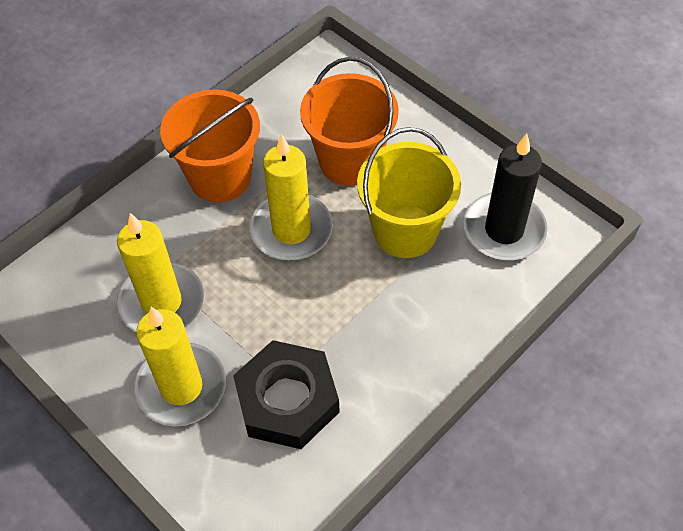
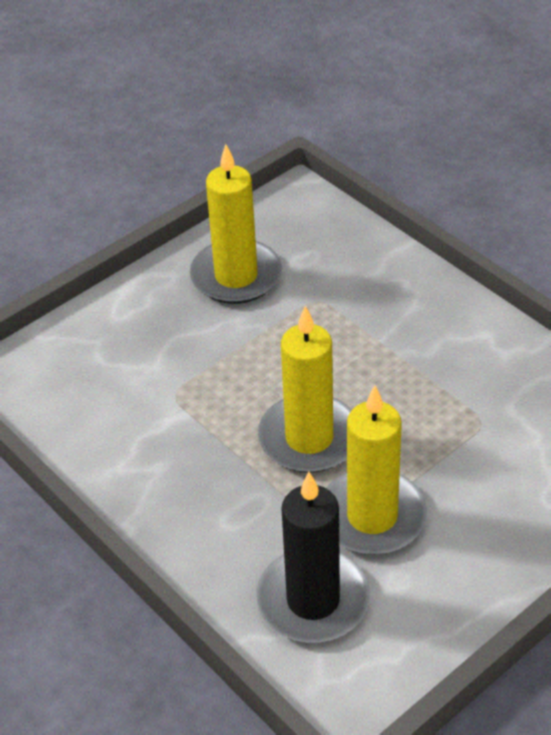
black nut: [233,340,340,449] = 1 -> none = 0
orange bucket: [160,89,260,203] [300,57,399,186] = 2 -> none = 0
yellow bucket: [357,127,461,258] = 1 -> none = 0

